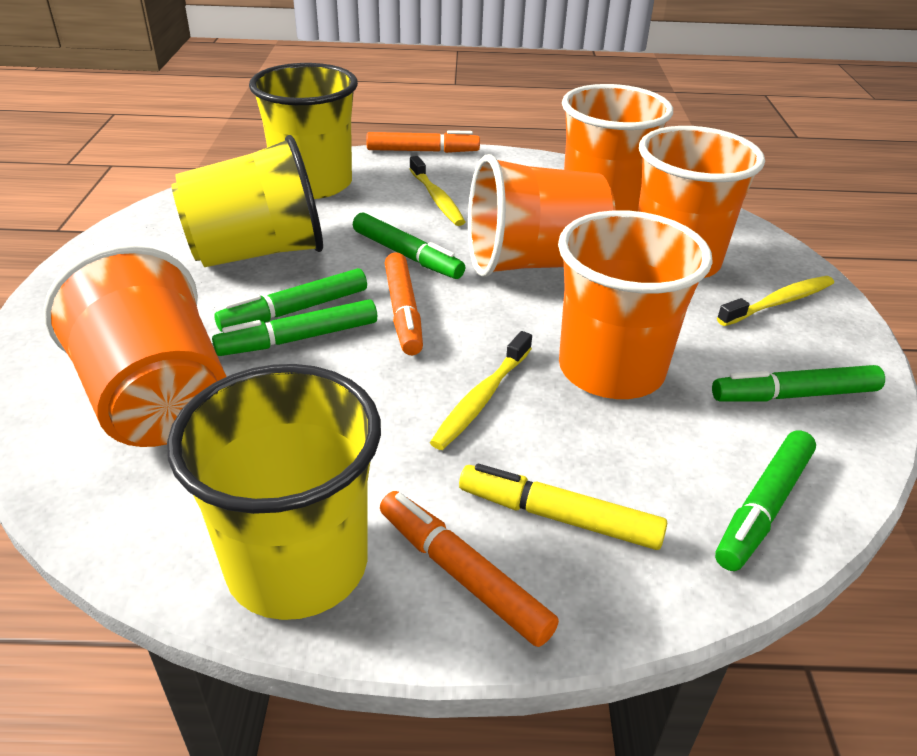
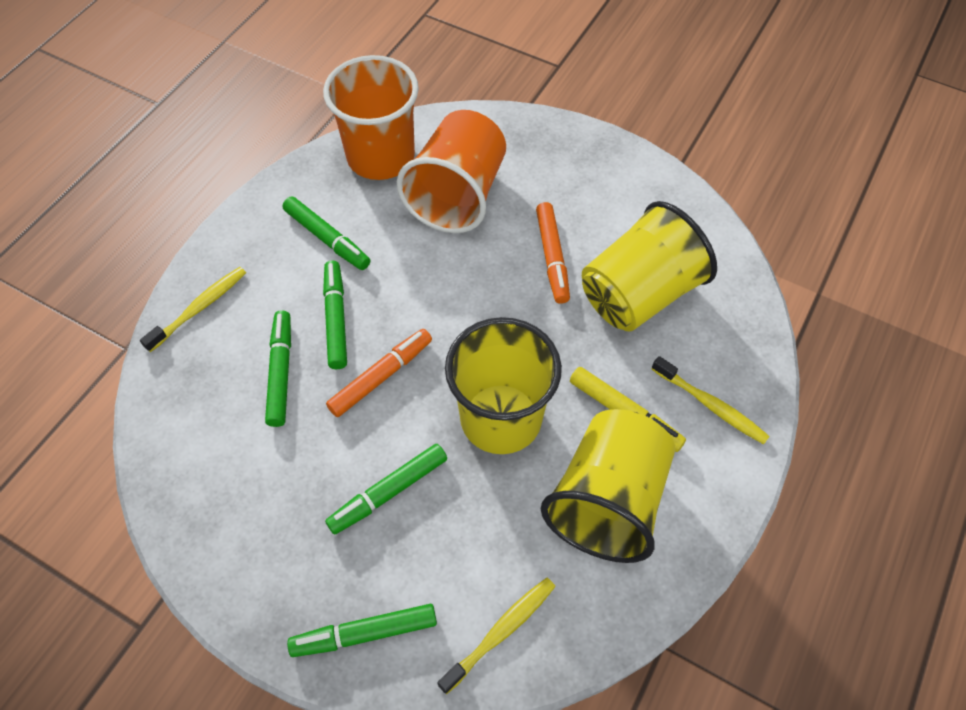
orange cup: [44,245,226,447] [468,154,616,277] [558,210,713,399] [562,84,673,211] [638,126,765,278] = 5 -> [323,55,419,180] [397,110,506,233] = 2
orange marker: [366,130,480,153] [380,491,559,647] [385,252,423,355] = 3 -> [326,329,432,417] [536,202,570,304] = 2

